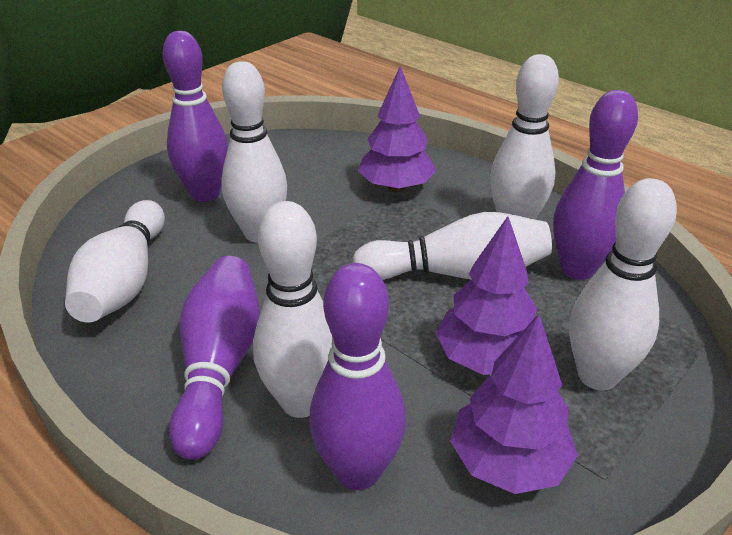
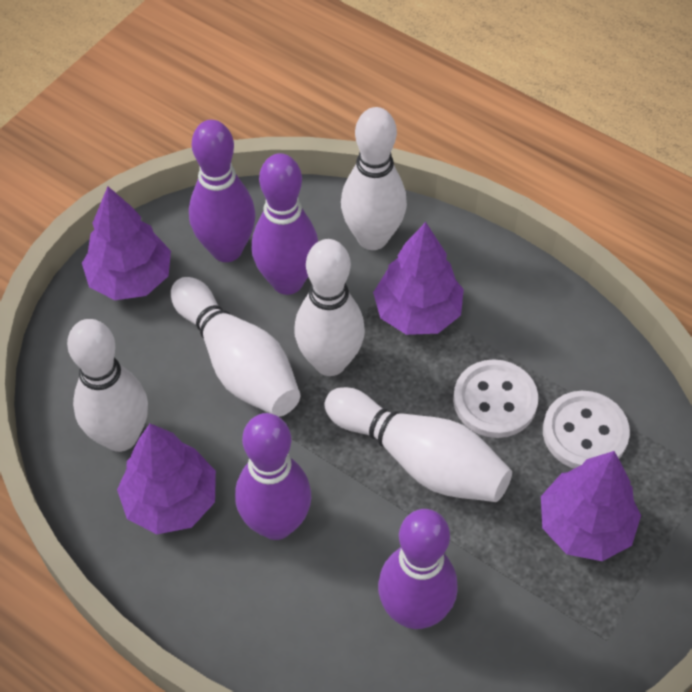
purple tree: [358,66,436,192] [436,216,537,375] [450,314,578,494] = 3 -> [82,186,171,300] [117,423,216,534] [373,222,464,335] [541,451,641,561] = 4
white bowling pin: [65,200,165,323] [221,61,287,243] [253,201,333,418] [352,212,552,280] [490,54,559,219] [569,178,677,390] = 6 -> [67,319,148,452] [171,277,301,417] [294,239,365,376] [324,387,512,502] [341,107,407,250] = 5
white button: none = 0 -> [453,359,538,438] [543,391,630,469] = 2

